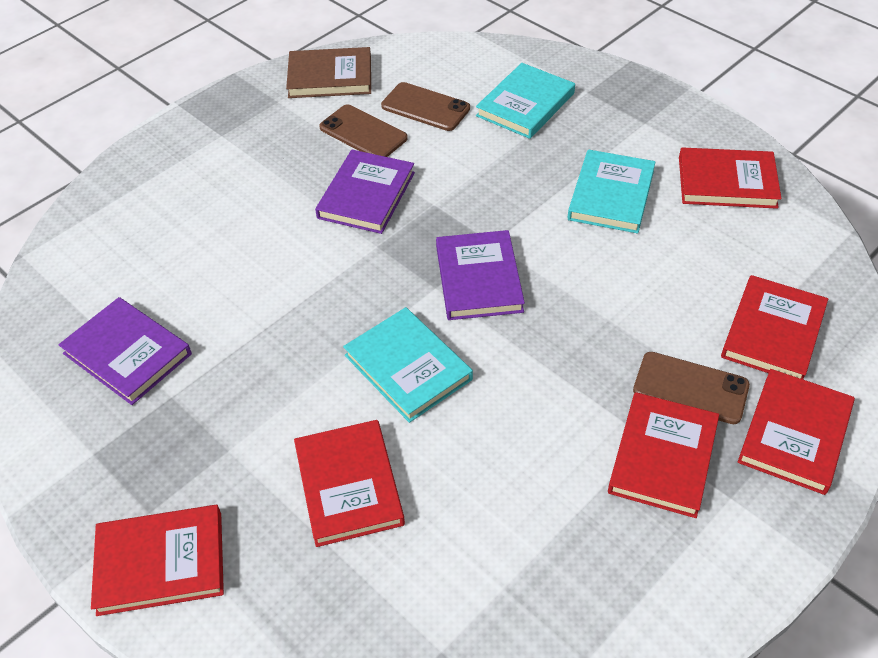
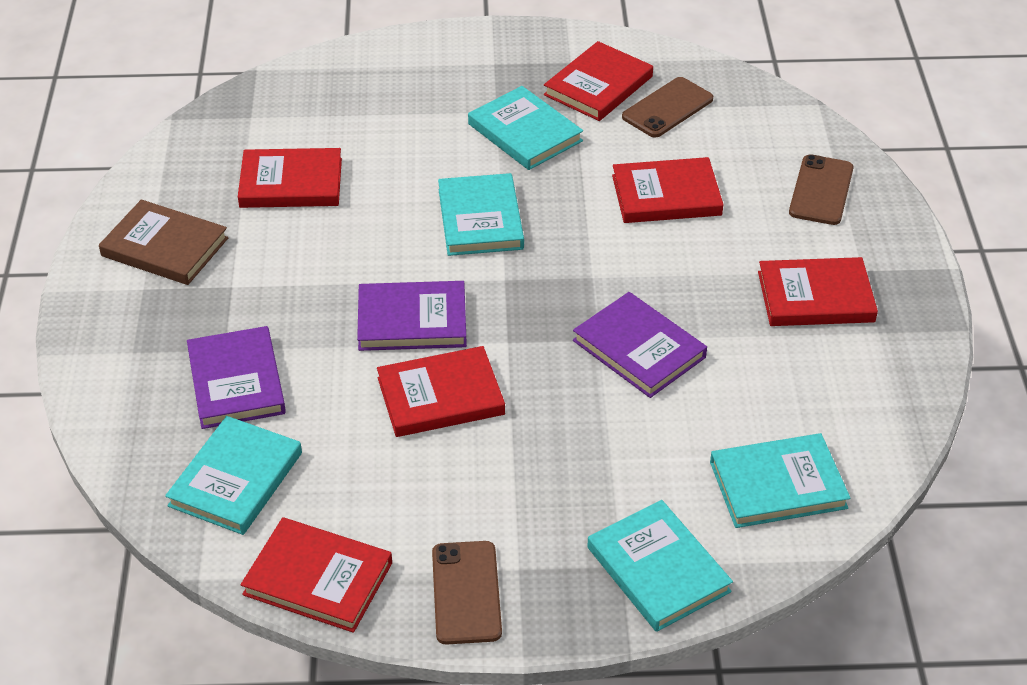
turquoise book: [343,307,473,423] [476,63,575,139] [568,149,656,234] = 3 -> [165,416,302,535] [438,173,524,256] [468,86,583,170] [587,500,733,632] [710,433,850,528] = 5

